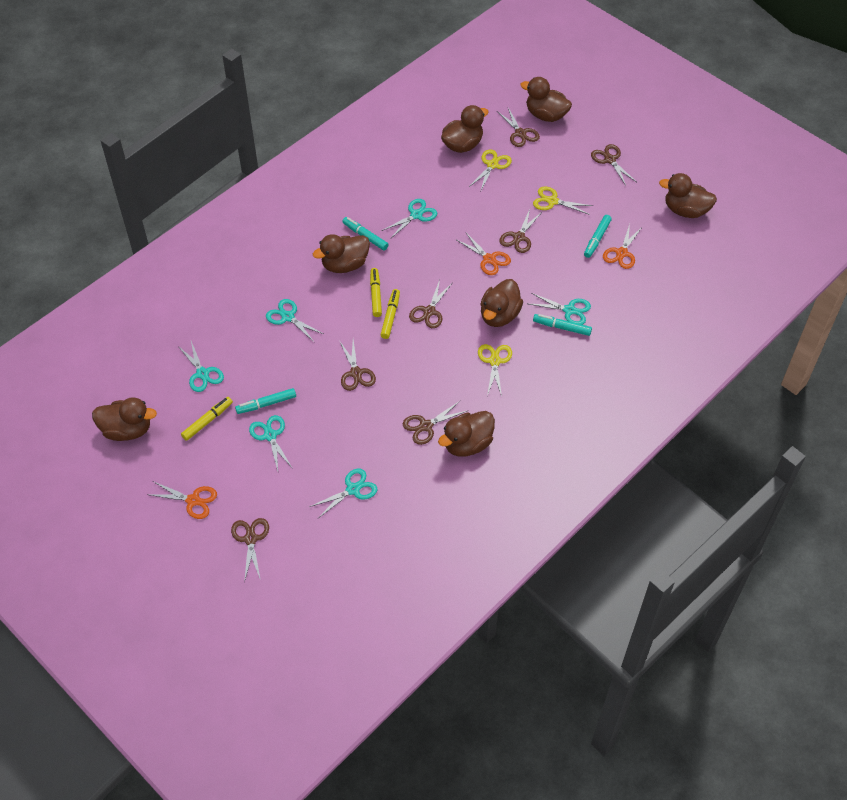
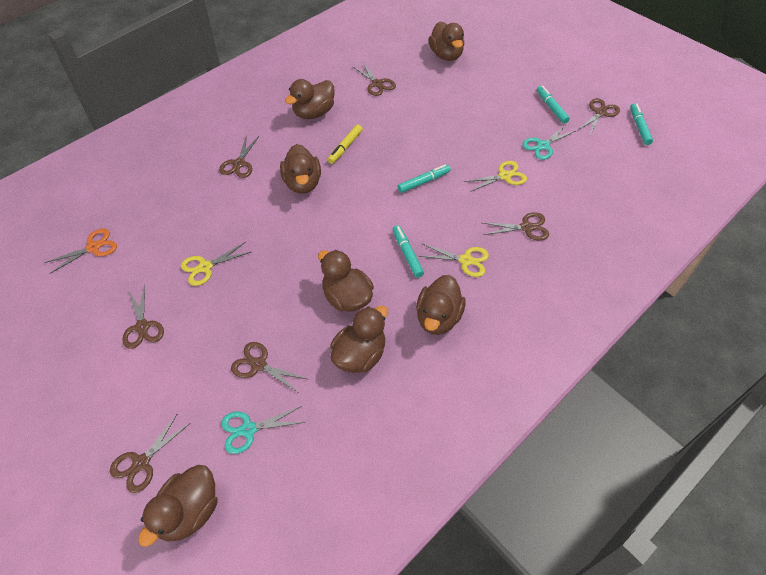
orange scissors: [147,481,217,519] [457,233,511,275] [603,224,643,269] = 3 -> [44,228,117,274] = 1
turquoise scissors: [178,341,224,392] [249,415,293,471] [266,299,323,343] [309,468,378,518] [382,199,437,239] [529,293,591,325] = 6 -> [221,406,305,454] [522,126,575,160] = 2
yellow marker: [181,397,233,441] [370,268,382,317] [381,289,400,339] = 3 -> [328,124,363,164] = 1

